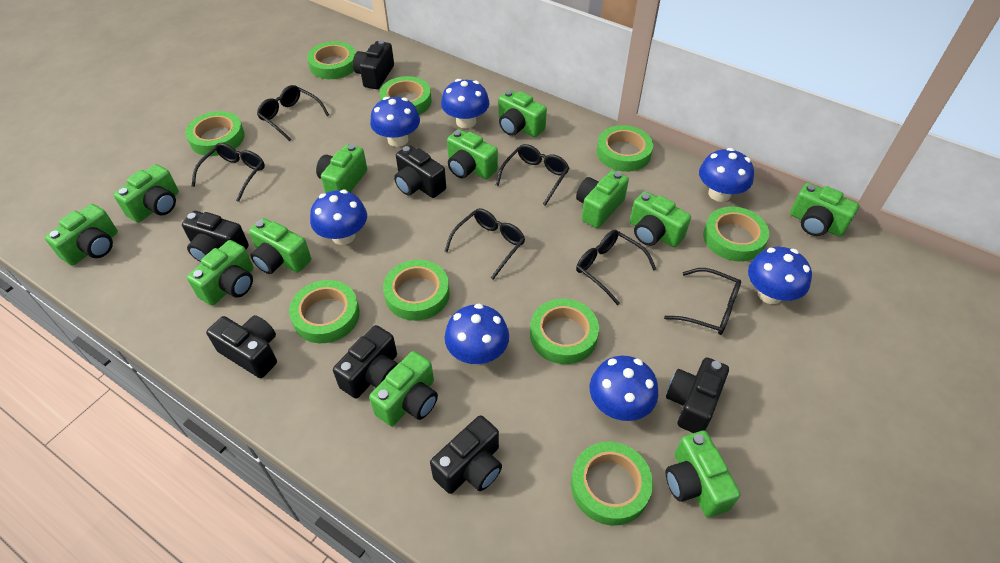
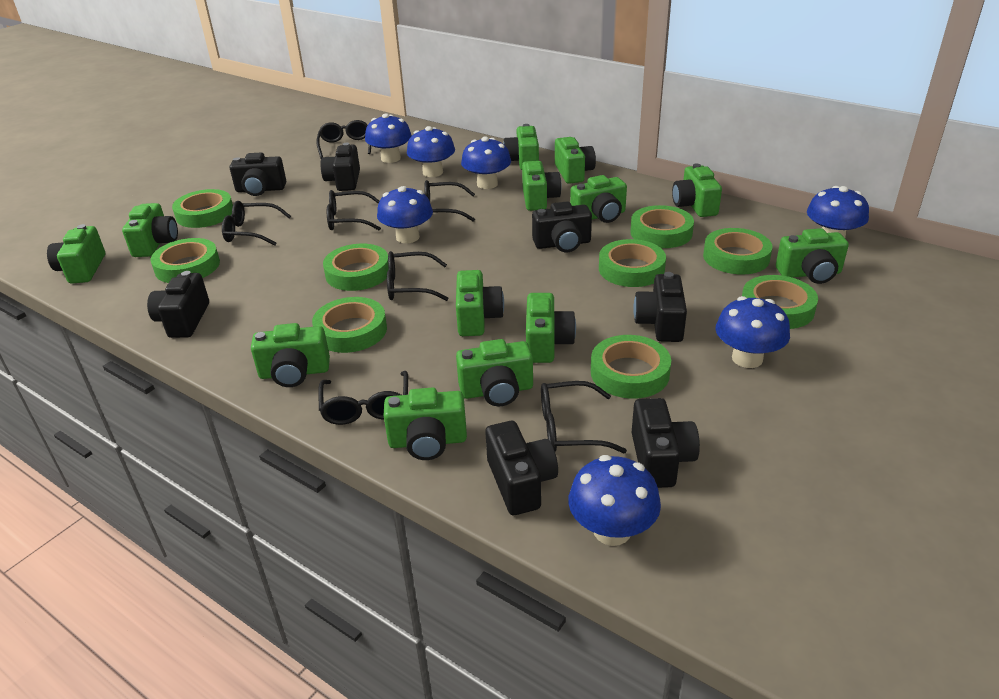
black glasses: [192,143,265,202] [257,85,329,141] [445,208,525,280] [496,144,569,206] [576,230,656,305] [664,268,741,335] = 6 -> [222,201,291,246] [316,120,371,158] [318,371,408,425] [327,190,381,231] [387,251,449,301] [424,180,475,222] [541,381,627,453] = 7
green camera: [45,204,118,266] [113,164,179,222] [187,240,254,306] [249,218,311,274] [316,144,367,193] [369,351,438,426] [447,129,498,179] [499,90,547,137] [576,170,629,228] [630,191,691,247] [666,431,740,517] [790,183,859,237] = 12 -> [47,224,105,284] [122,203,178,257] [251,323,330,387] [384,388,467,460] [456,270,504,336] [456,339,533,406] [503,124,539,170] [522,161,561,211] [526,293,576,363] [555,137,596,184] [570,175,627,223] [672,163,722,217] [776,228,849,284] = 13

